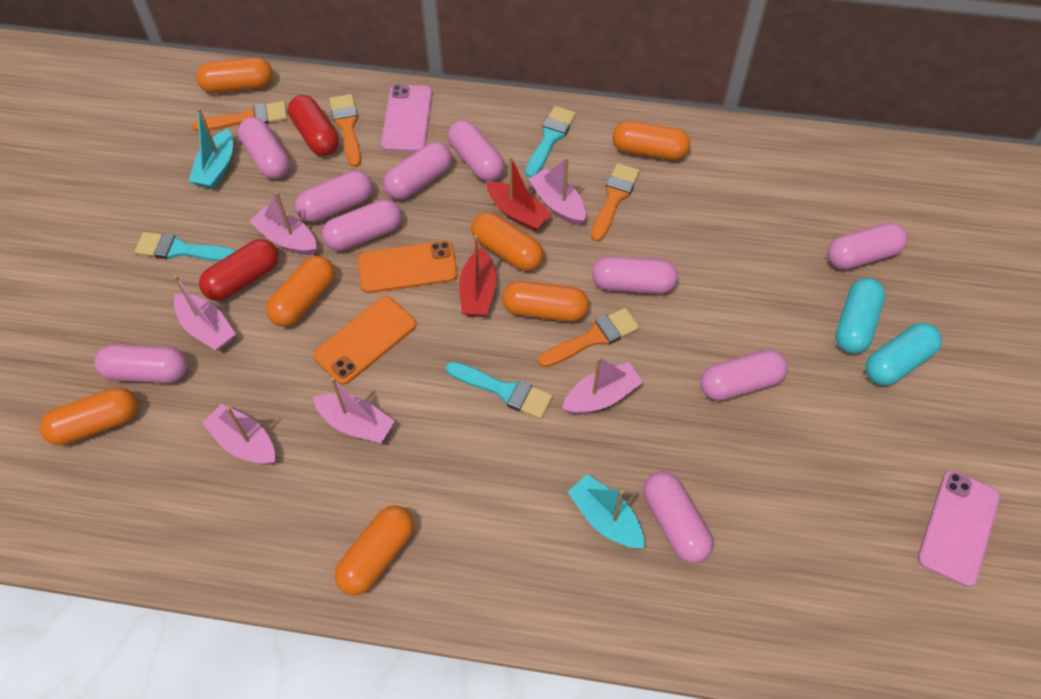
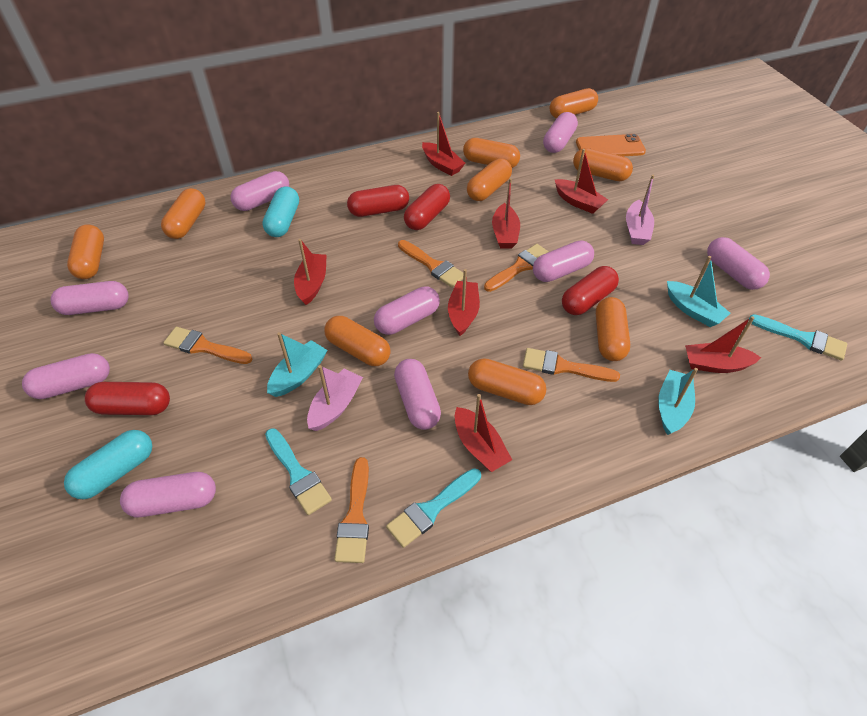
orange brush: [192,101,288,132] [329,94,361,167] [538,308,639,367] [591,163,640,242] = 4 -> [163,327,253,364] [334,457,369,563] [398,240,463,287] [484,244,549,292] [523,348,620,382] = 5
orange capsule: [40,387,138,446] [196,57,273,93] [266,256,335,327] [335,505,414,595] [471,212,544,271] [502,281,589,322] [612,121,690,160] = 7 -> [67,224,104,279] [161,188,205,239] [324,316,391,366] [463,138,520,168] [467,158,512,201] [468,358,546,405] [549,88,598,118] [573,148,633,181] [596,297,630,361] = 9
orange phone: [313,296,416,385] [358,241,458,293] = 2 -> [576,134,646,156] = 1
pink boat: [174,275,236,351] [202,404,275,465] [249,192,317,255] [313,377,395,443] [528,157,586,226] [562,357,643,414] = 6 -> [307,365,363,431] [626,175,654,245] = 2
pink capsule: [95,344,188,383] [238,117,290,179] [295,171,373,222] [322,199,402,251] [383,142,452,200] [448,120,505,182] [592,256,678,294] [643,471,713,563] [700,349,788,401] [827,223,908,270] = 10 -> [22,353,110,399] [51,281,129,315] [120,472,216,517] [231,171,289,211] [374,286,440,335] [394,359,441,430] [533,240,594,282] [543,112,578,153] [707,237,770,290] = 9
pink phone: [381,85,433,152] [918,470,1000,587] = 2 -> none = 0
red boat: [459,235,496,317] [486,156,552,231] = 2 -> [294,239,327,305] [422,112,465,176] [448,269,480,336] [455,394,512,472] [492,178,520,249] [554,149,608,214] [685,316,761,373] = 7
red capsule: [199,239,279,301] [288,95,339,156] = 2 -> [85,382,170,415] [347,185,409,217] [404,184,450,230] [562,266,619,315] = 4
turquoise boat: [189,108,233,189] [568,474,644,548] = 2 -> [267,332,327,397] [658,368,698,435] [667,256,731,327] = 3

